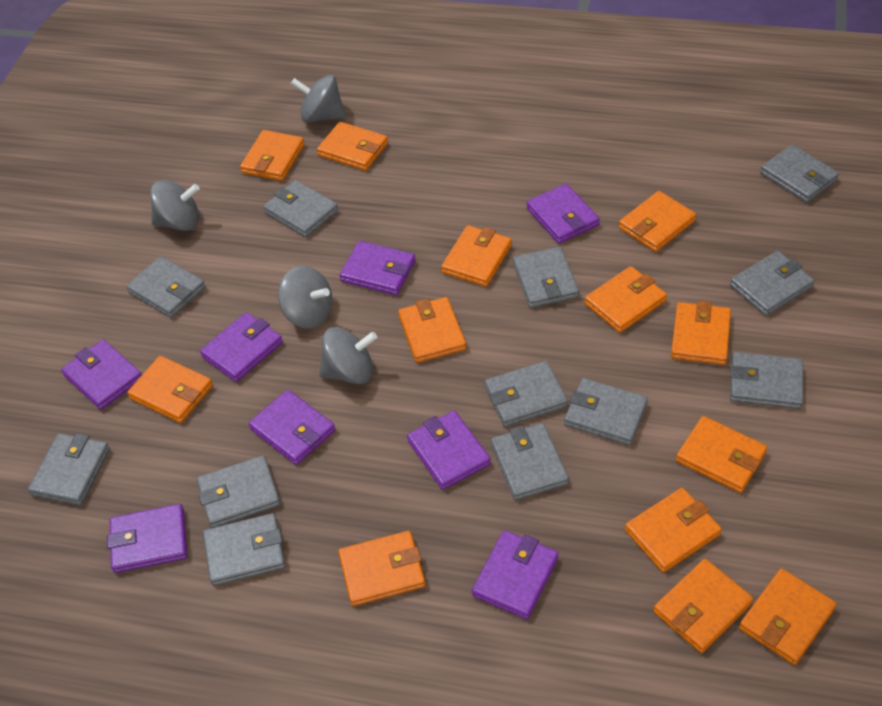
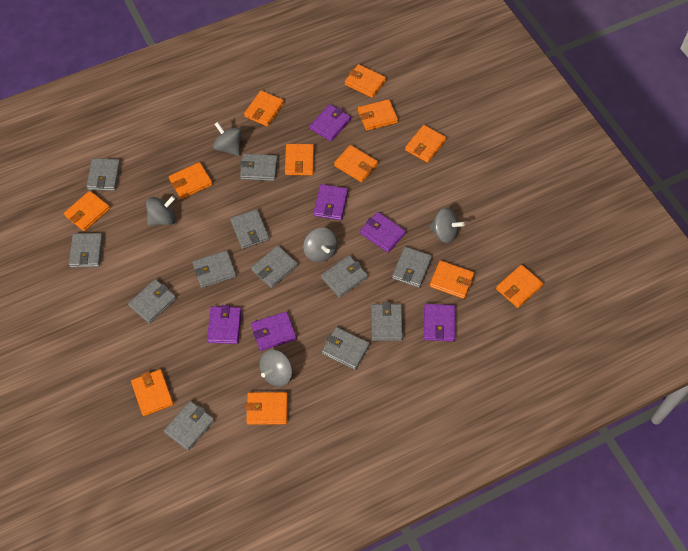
grey spinning top: [150,180,200,231] [278,266,332,329] [291,75,346,123] [319,327,377,384] = 4 -> [146,196,176,225] [213,122,242,156] [259,350,293,387] [303,228,337,262] [429,208,465,243] = 5
orange wallet: [127,356,213,423] [240,130,305,181] [317,122,388,171] [338,531,425,606] [398,297,466,363] [441,225,512,287] [584,266,667,333] [619,191,696,252] [625,488,722,573] [653,559,753,653] [671,301,731,365] [676,416,767,493] [739,568,837,665] = 13 -> [64,191,110,231] [131,369,174,416] [169,162,213,199] [244,90,284,126] [246,392,288,425] [285,144,314,175] [334,145,378,182] [345,64,386,98] [358,99,398,131] [405,125,446,163] [430,260,475,299] [496,264,543,308] = 12
purple wallet: [61,339,142,410] [107,504,188,573] [200,312,283,382] [249,390,335,465] [339,241,416,295] [407,411,491,490] [472,530,558,619] [526,184,600,244] = 8 -> [207,305,242,344] [251,311,297,351] [310,104,351,141] [314,184,348,220] [360,212,406,253] [424,304,455,342] = 6

